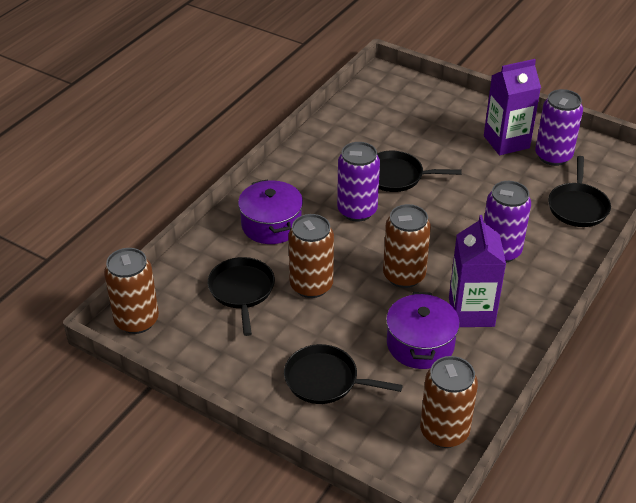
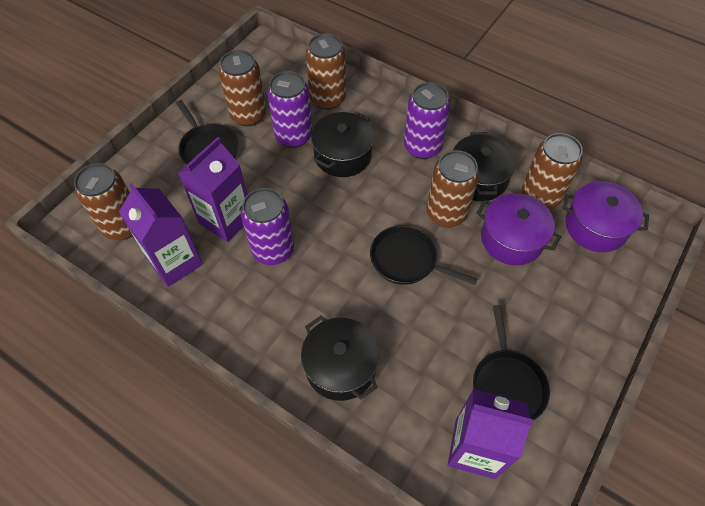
black pan: [208,257,275,336] [284,344,403,404] [377,150,462,192] [548,156,611,227] = 4 -> [176,100,239,164] [370,225,477,285] [473,305,550,420] = 3
black pot: none = 0 -> [301,315,380,401] [311,112,374,177] [453,132,517,201] = 3
brown can: [104,248,159,334] [288,214,334,298] [383,204,431,288] [420,356,478,448] = 4 -> [74,163,133,240] [219,50,266,126] [306,33,346,110] [426,150,479,227] [521,133,583,209] = 5
purple carton: [449,215,506,327] [484,59,541,155] = 2 -> [119,183,203,287] [178,137,247,242] [448,389,533,479] = 3

